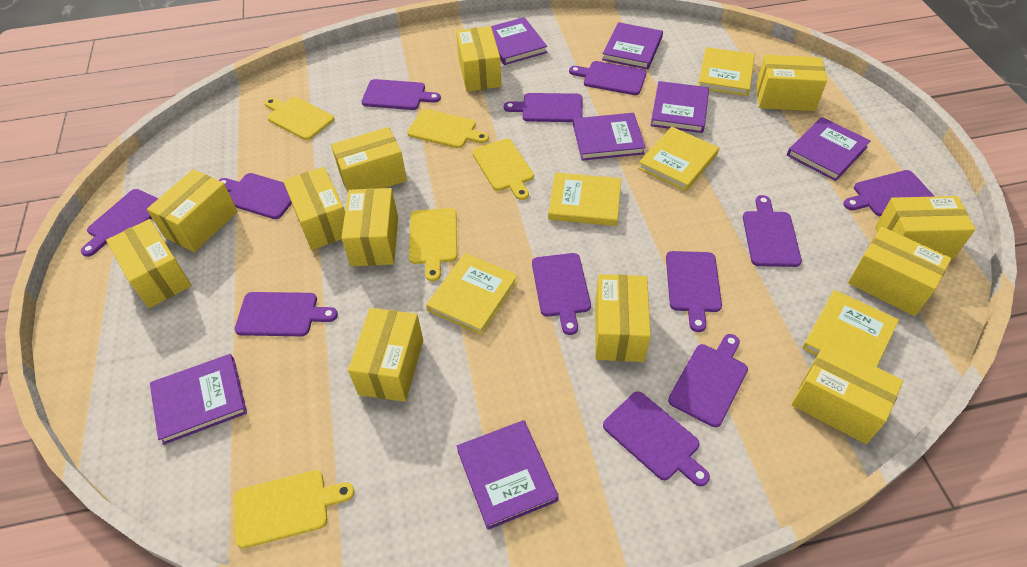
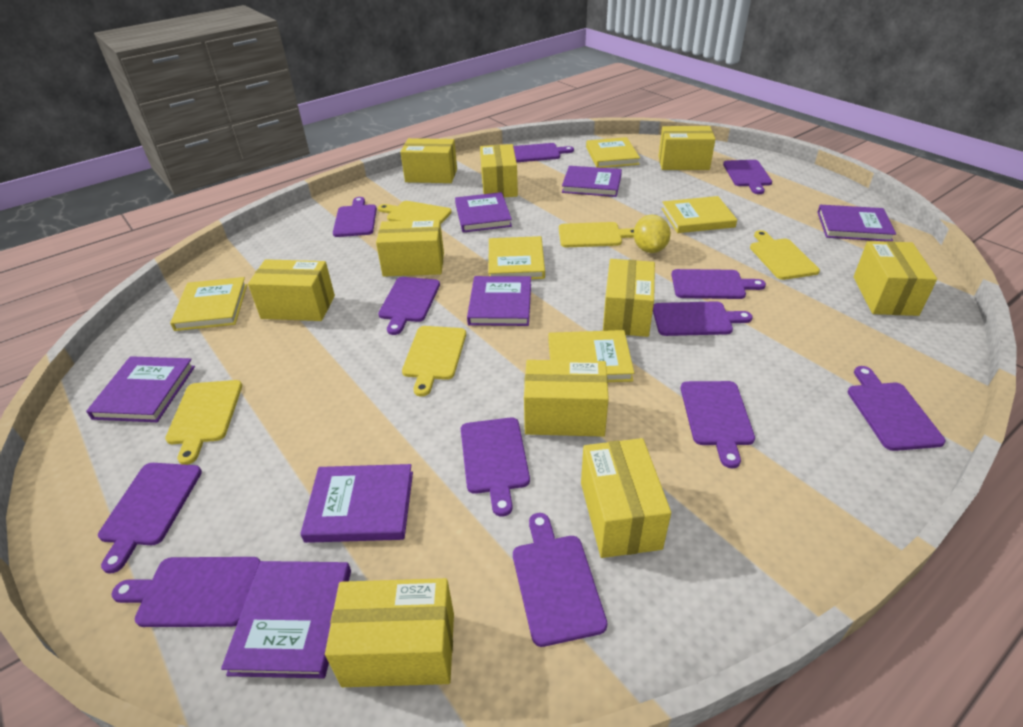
yellow box: [106,219,192,308] [147,169,238,252] [283,167,345,250] [331,127,407,192] [341,188,398,266] [348,308,423,402] [456,26,501,92] [595,274,651,362] [756,55,827,111] [791,343,903,444] [848,227,952,316] [875,196,976,259] = 12 -> [248,259,335,321] [325,578,454,687] [376,219,444,277] [401,138,457,183] [480,144,518,197] [524,360,609,437] [581,438,671,558] [603,259,655,337] [659,126,715,170] [853,241,937,316] = 10
yellow lemon: none = 0 -> [634,215,671,253] = 1

